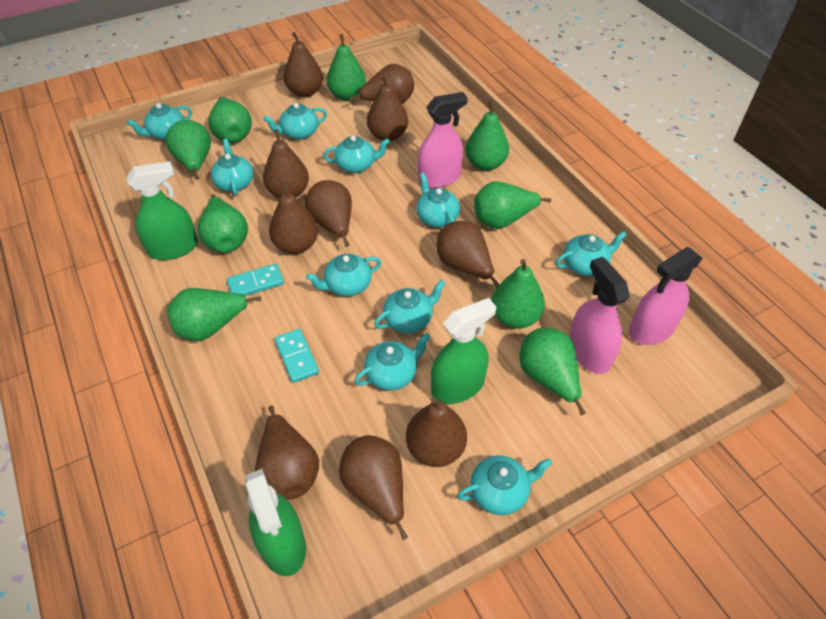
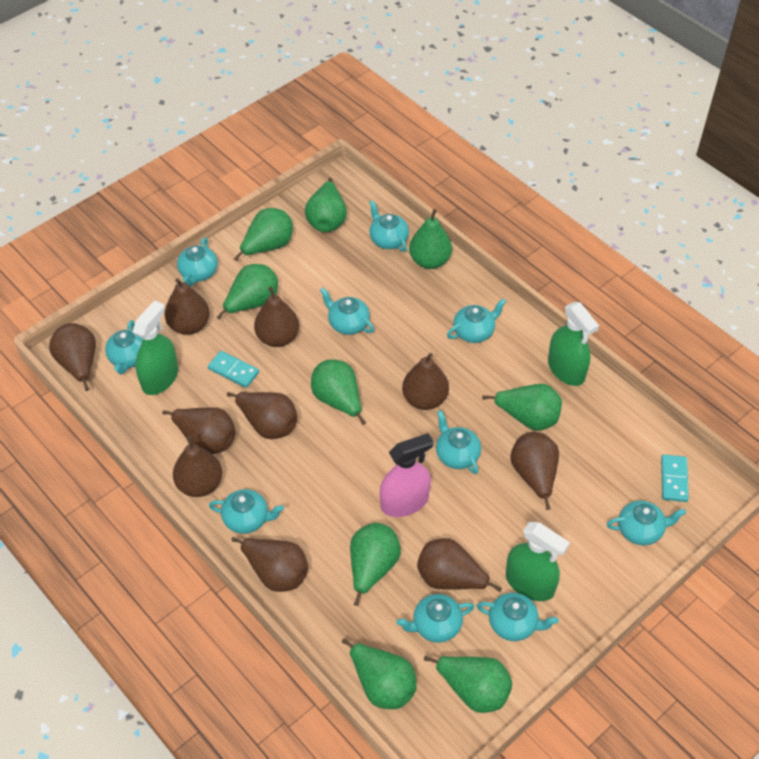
pink spray bottle: [418,92,468,188] [569,257,630,374] [629,247,703,345] = 3 -> [380,433,433,517] = 1

